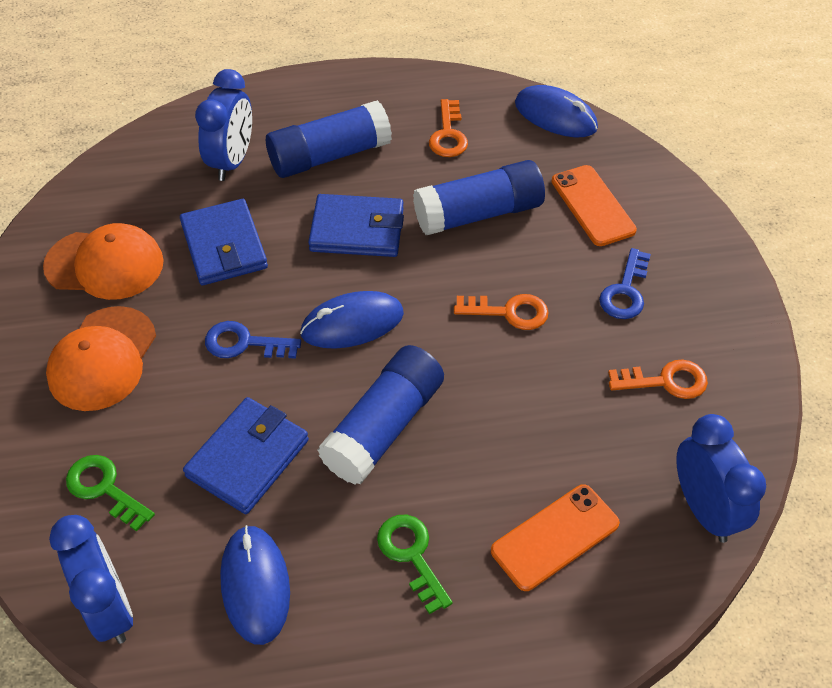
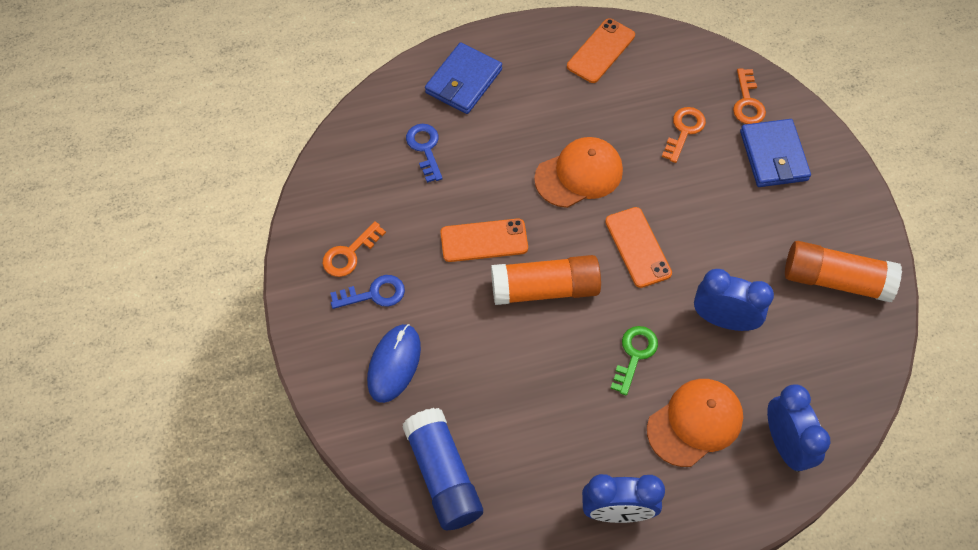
blue glue stick: [266,100,392,178] [317,345,444,485] [413,160,545,235] = 3 -> [403,408,483,530] = 1
blue mouse: [220,525,290,645] [300,291,404,349] [515,85,598,137] = 3 -> [367,324,421,403] = 1
blue wallet: [180,199,268,285] [183,397,309,514] [308,194,404,257] = 3 -> [425,43,502,114] [740,119,811,187] = 2
green key: [66,455,155,532] [377,515,453,614] = 2 -> [610,326,658,396] = 1
orange glue stick: none = 0 -> [491,255,601,305] [785,241,902,302] = 2
orange phone: [491,484,620,591] [552,165,637,246] = 2 -> [440,218,528,262] [567,18,635,83] [605,207,672,288] = 3

